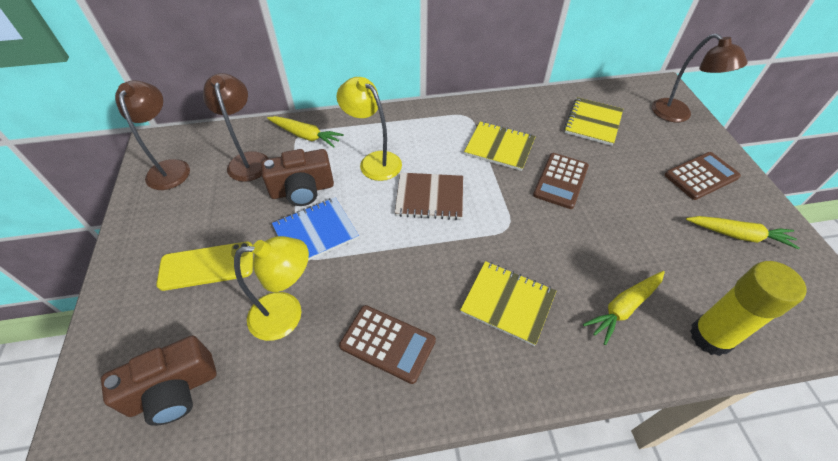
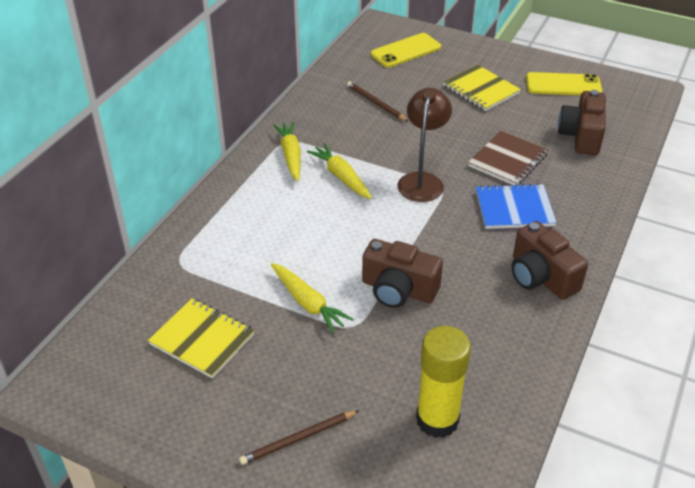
brown calculator: [339,305,436,384] [533,153,589,209] [665,152,741,200] = 3 -> none = 0
brown camera: [101,335,216,426] [261,149,334,206] = 2 -> [362,239,443,308] [511,221,588,300] [558,90,606,155] = 3
brown lamp: [115,80,190,190] [203,73,269,182] [652,34,748,122] = 3 -> [397,88,452,202] = 1
brown pencil: none = 0 -> [239,410,359,465] [347,81,409,122] = 2
yellow lamp: [234,236,309,341] [337,77,402,181] = 2 -> none = 0
yellow notebook: [460,261,556,346] [464,122,536,171] [564,97,623,146] = 3 -> [148,298,255,379] [443,65,521,111] = 2
yellow phone: [156,242,253,291] = 1 -> [371,33,441,67] [526,72,602,95] = 2

